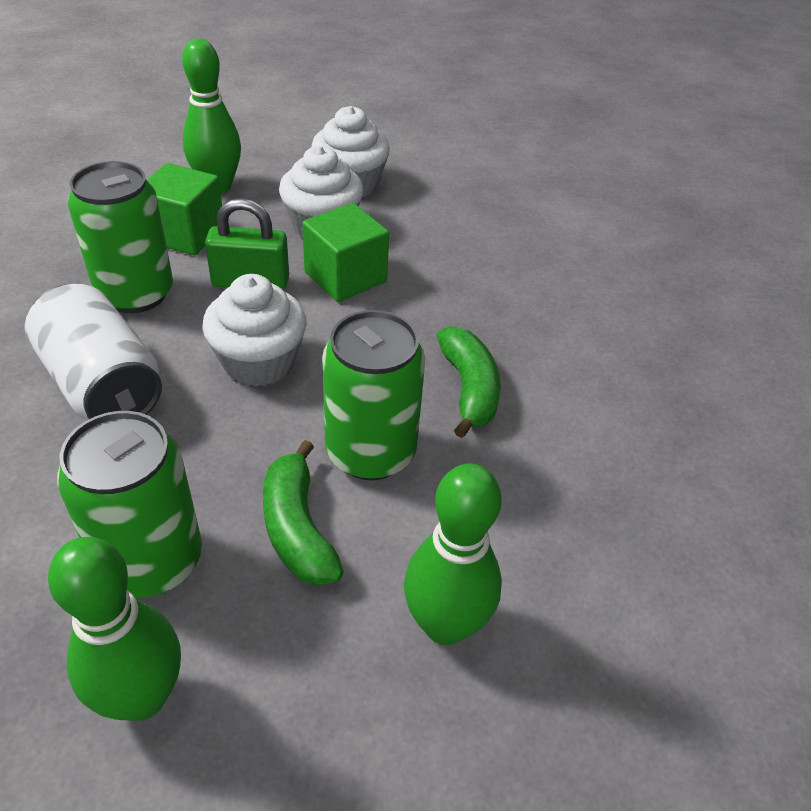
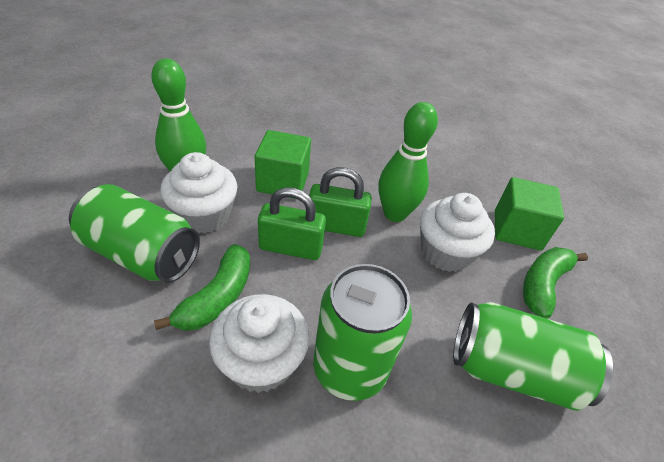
green bowling pin: [48,537,181,721] [182,39,241,194] [404,463,502,645] = 3 -> [151,58,206,171] [379,102,438,222] = 2
green padlock: [205,198,289,290] = 1 -> [258,187,326,260] [309,167,372,237] = 2
white can: [25,284,162,419] = 1 -> none = 0

